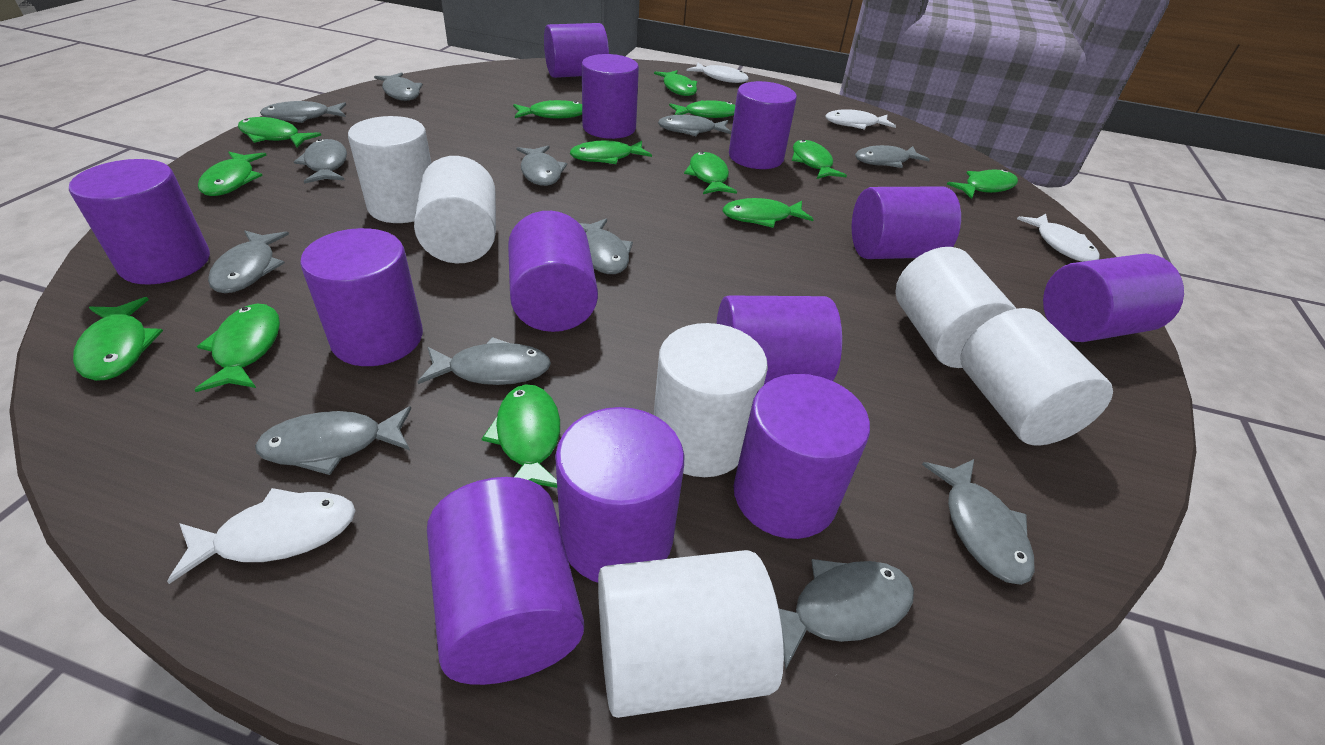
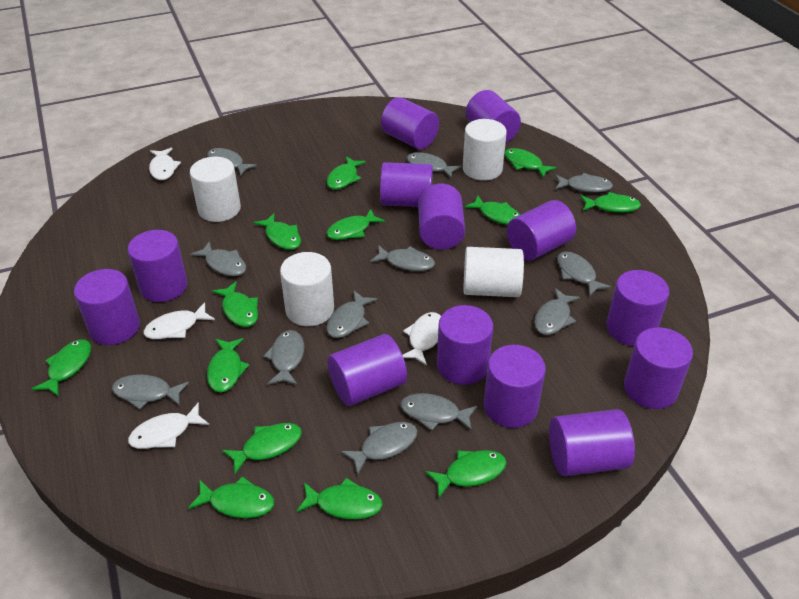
purple cylinder: [69,159,210,284] [300,228,423,366] [427,477,584,685] [508,211,598,332] [544,23,609,78] [555,407,685,582] [582,54,639,139] [716,296,842,385] [729,81,797,169] [734,374,870,539] [852,186,961,259] [1043,254,1184,342] = 12 -> [74,269,140,345] [128,230,188,302] [328,334,407,406] [380,162,433,207] [381,97,439,149] [418,184,465,250] [437,305,493,385] [466,90,521,143] [484,345,546,428] [507,200,576,261] [549,409,635,476] [606,270,669,346] [624,327,693,409] = 13
white cylinder: [348,116,431,223] [414,156,496,263] [598,550,784,718] [654,323,768,477] [896,247,1017,368] [960,308,1113,446] = 6 -> [190,157,241,222] [280,252,334,326] [463,119,507,181] [464,247,524,297] = 4

